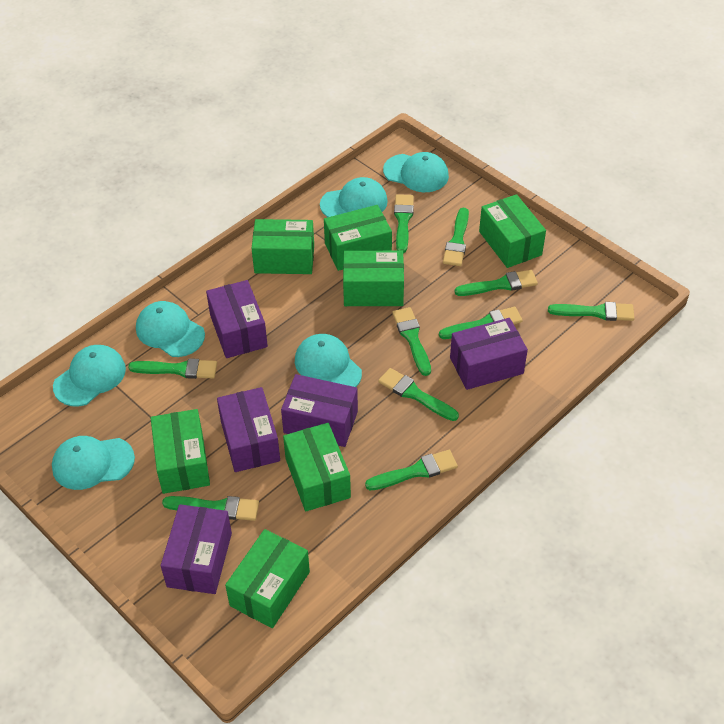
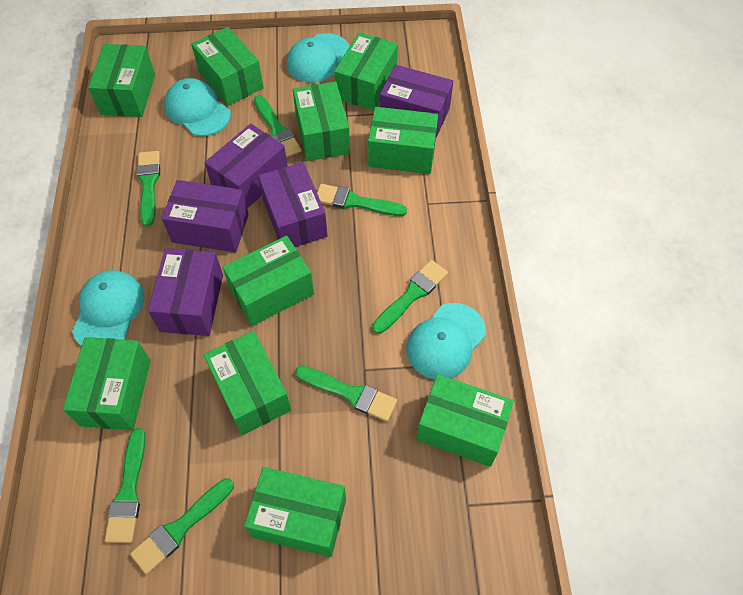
green box: [151,409,210,494] [225,529,310,628] [251,219,314,274] [283,423,351,511] [324,205,392,271] [343,251,404,306] [479,194,546,268] = 7 -> [63,337,151,430] [88,44,155,117] [191,27,263,106] [204,331,291,435] [223,236,314,326] [244,467,346,557] [293,82,350,161] [334,32,398,111] [368,107,438,174] [416,374,514,467] = 10
green brush: [128,358,217,379] [162,496,259,521] [365,450,458,490] [378,368,459,421] [392,307,431,376] [394,194,414,253] [439,307,523,339] [443,208,469,266] [455,270,538,296] [548,302,634,321] = 10 -> [105,428,146,543] [130,478,234,574] [137,151,160,227] [254,95,302,158] [295,366,397,421] [317,184,407,216] [372,260,448,334] = 7
turquoise cap: [52,436,135,490] [53,345,126,406] [136,301,205,357] [295,334,362,387] [320,177,388,217] [383,152,449,192] = 6 -> [72,270,144,346] [164,78,231,136] [287,33,350,83] [406,303,486,380] = 4

